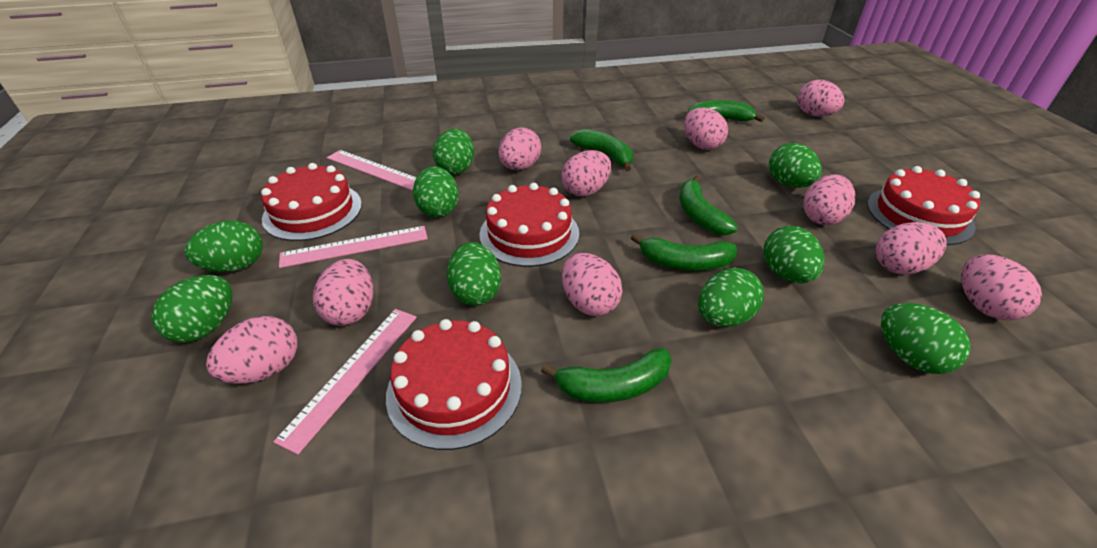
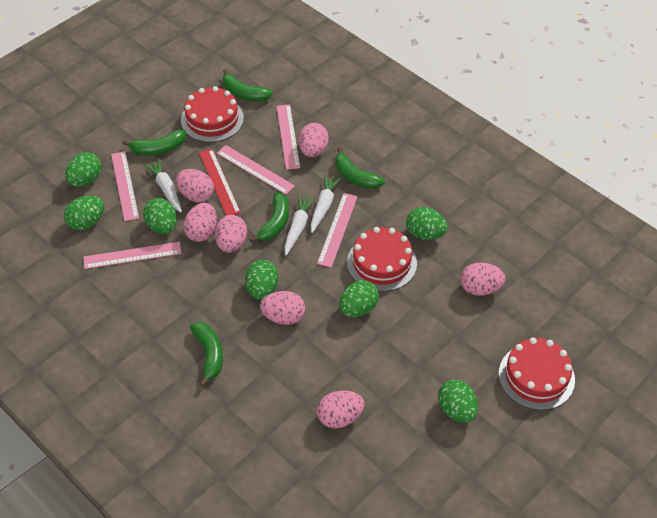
green egg: [152,275,232,343] [184,221,263,272] [413,166,459,217] [433,129,474,175] [447,242,501,306] [698,267,764,327] [764,226,824,283] [769,143,822,188] [881,303,971,374] = 9 -> [64,196,104,230] [65,152,101,187] [143,198,177,234] [245,260,278,300] [339,280,379,317] [406,207,448,240] [438,380,478,423] = 7
pink egg: [206,316,297,384] [313,259,373,326] [498,127,541,170] [562,150,611,196] [562,253,622,316] [684,108,728,150] [797,80,844,117] [803,174,856,225] [876,222,947,274] [961,254,1042,320] = 10 -> [176,169,214,202] [183,203,217,242] [215,215,247,253] [260,291,305,325] [299,123,329,157] [317,390,364,428] [460,263,505,296] = 7
pink ruler: [273,309,417,455] [279,226,428,268] [327,150,417,191] = 3 -> [83,242,182,269] [111,151,139,221] [217,145,295,194] [277,104,300,170] [317,193,358,268] = 5
red cake: [261,163,362,241] [386,319,522,450] [479,183,579,267] [867,166,980,245] = 4 -> [181,86,244,142] [347,227,417,291] [499,338,575,410] = 3
red ruler: none = 0 -> [199,149,241,215] = 1
white carrot: none = 0 -> [143,158,182,212] [284,194,316,256] [310,174,342,233] = 3

